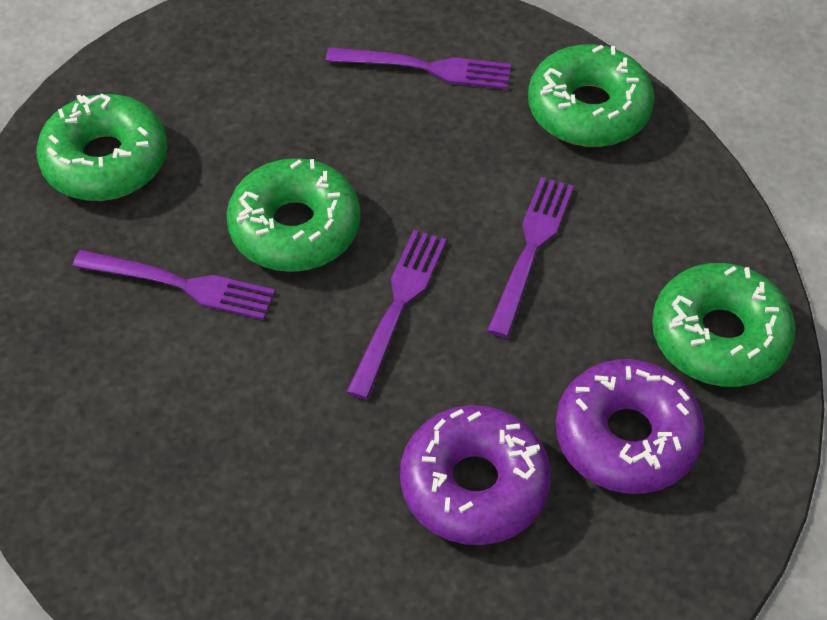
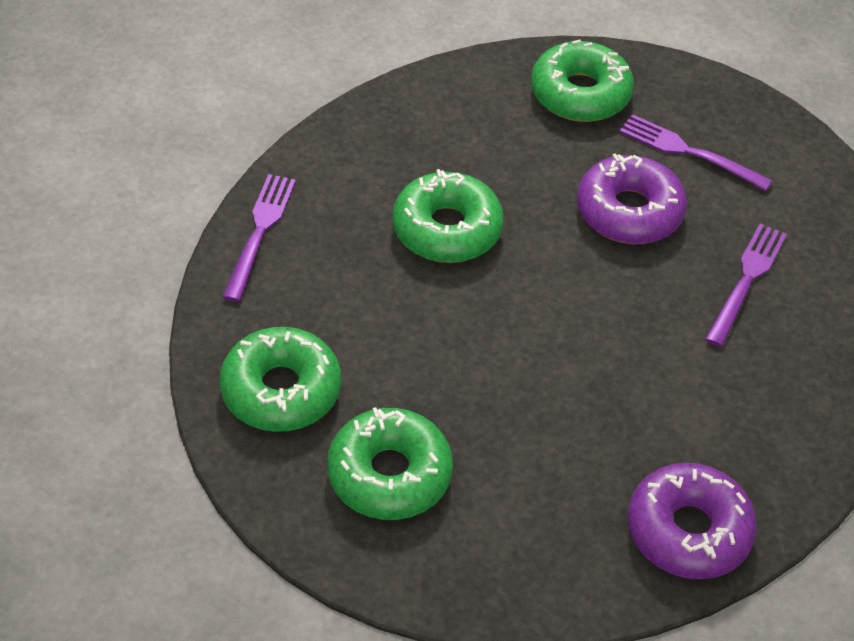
purple fork: [73,250,275,320] [326,47,511,89] [347,230,447,399] [487,177,574,338] = 4 -> [222,174,296,302] [619,114,773,191] [705,224,787,347] = 3

